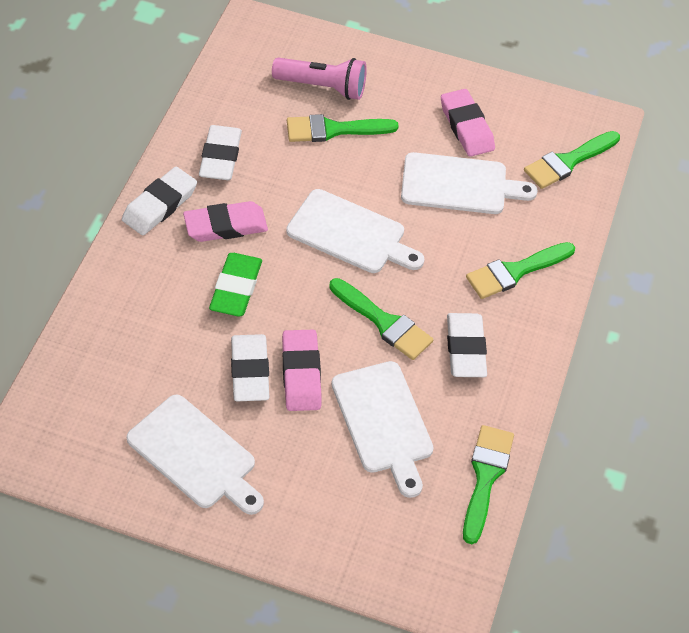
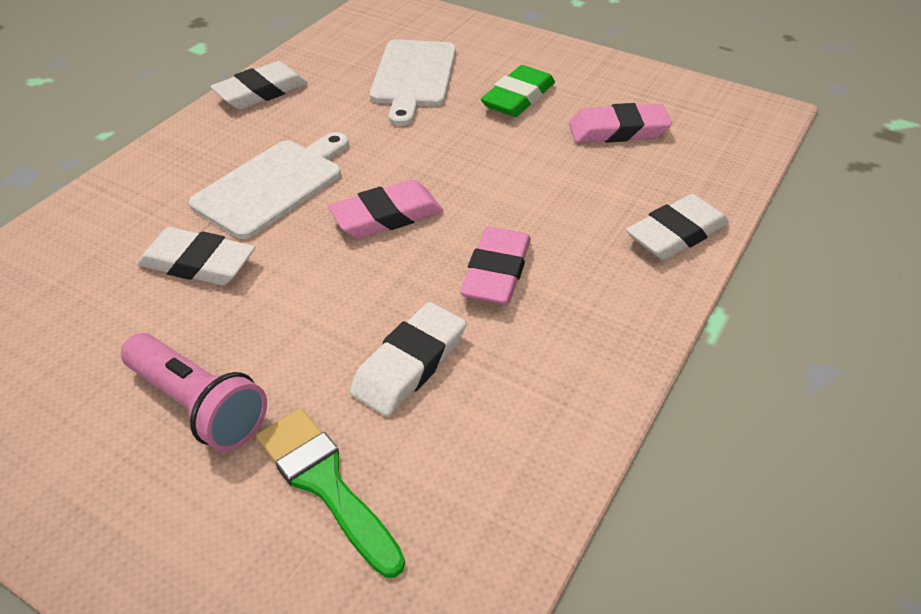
green brush: [287,114,399,142] [329,278,433,360] [463,425,514,544] [466,242,575,299] [524,131,620,189] = 5 -> [256,408,405,578] = 1
white cutting board: [126,394,264,515] [286,189,425,273] [331,361,434,498] [401,152,538,214] = 4 -> [189,132,349,239] [370,39,456,126] = 2

